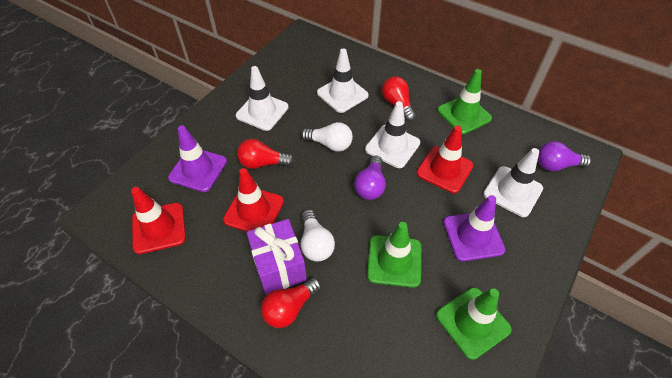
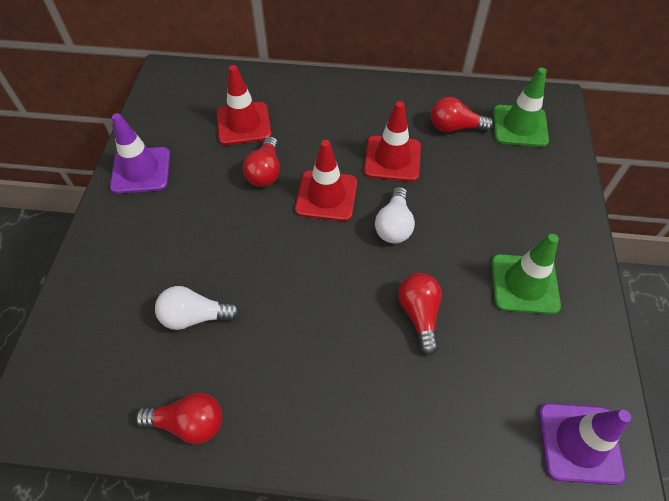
green traffic cone: [367,222,421,288] [436,287,512,360] [437,69,492,134] = 3 -> [491,234,561,314] [493,68,549,147] = 2
purple gift: [247,219,307,294] = 1 -> none = 0
purple light bulb: [354,155,386,200] [538,141,591,171] = 2 -> none = 0
red light bulb: [237,139,294,169] [261,277,321,328] [382,77,416,121] = 3 -> [135,393,223,444] [243,136,280,187] [398,273,442,356] [431,97,493,132] = 4
white traffic cone: [236,66,289,131] [317,48,369,113] [365,101,420,168] [483,148,543,217] = 4 -> none = 0

